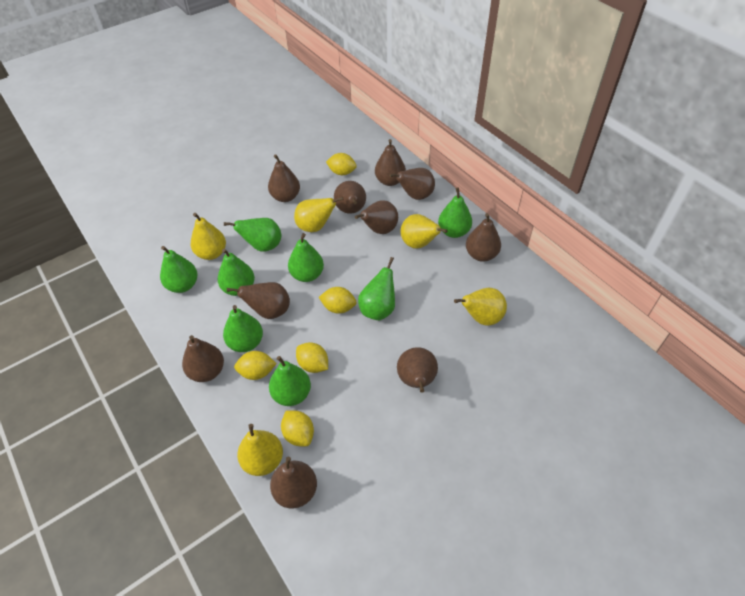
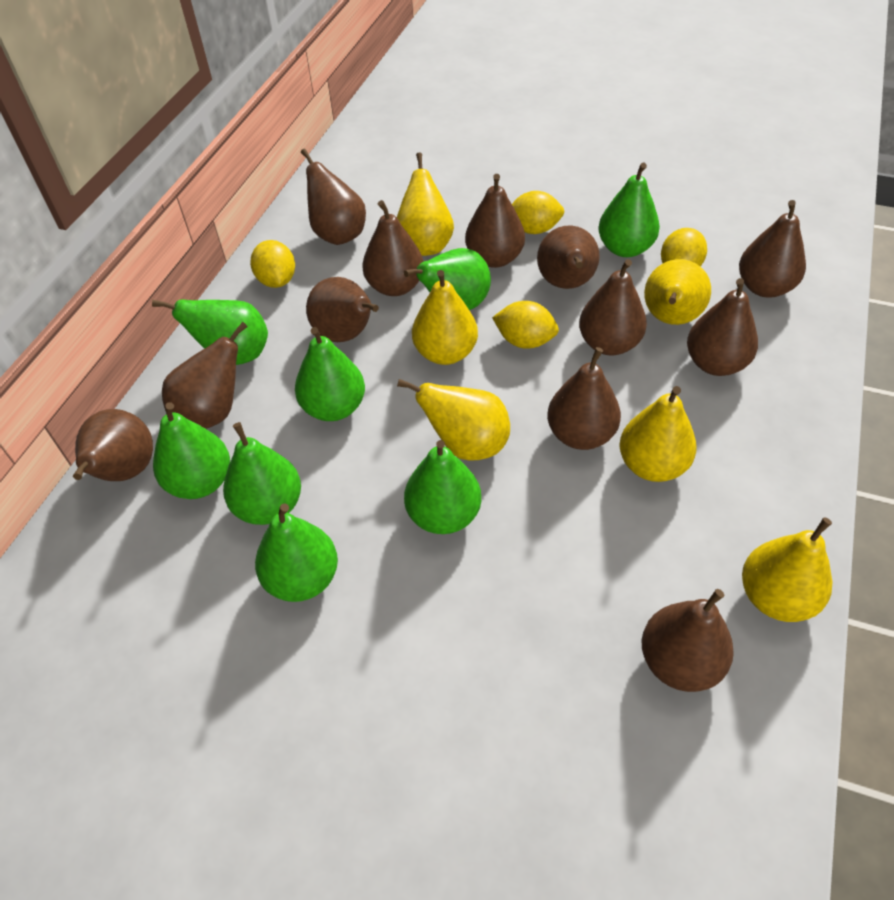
brown pear: [182,335,224,382] [227,282,290,319] [268,154,300,202] [270,456,317,509] [334,181,366,214] [355,200,398,234] [375,139,406,186] [389,168,435,200] [397,347,438,393] [466,213,501,262] = 10 -> [73,409,153,481] [162,322,248,429] [301,149,366,245] [306,277,379,342] [362,200,424,296] [465,174,525,268] [537,226,600,289] [547,347,621,450] [579,259,647,356] [642,589,734,692] [687,278,758,376] [739,200,806,298] = 12
yellow lemon: [234,351,277,380] [281,411,314,447] [296,342,328,373] [319,287,357,314] [326,153,357,175] = 5 -> [250,240,295,288] [492,301,559,349] [512,191,565,234] [661,228,707,267] = 4
yellow pear: [191,213,226,260] [237,424,283,476] [294,197,343,232] [400,214,448,249] [454,288,507,326] = 5 -> [397,152,454,256] [397,379,510,461] [412,270,478,365] [619,386,697,482] [644,259,711,325] [742,517,832,622] = 6

